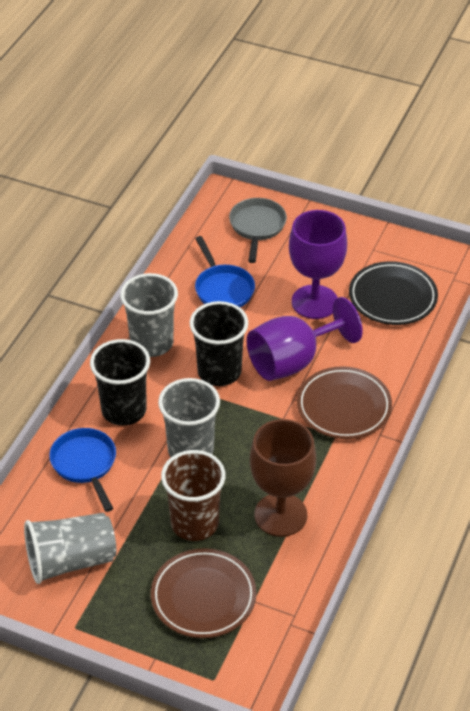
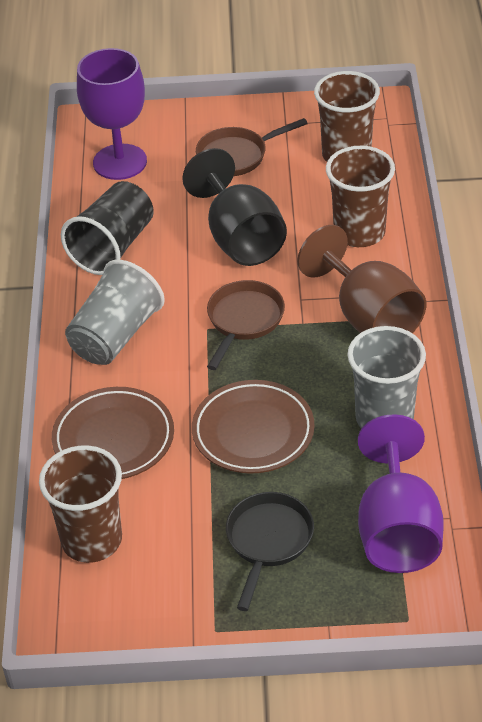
black cup: [90,339,150,426] [190,301,248,386] = 2 -> [61,181,154,275] = 1
black goblet: none = 0 -> [182,148,287,266] = 1
black pan: none = 0 -> [226,492,314,611] = 1
black plate: [349,261,438,325] = 1 -> none = 0
blue pan: [49,428,116,512] [195,236,255,307] = 2 -> none = 0
brown cup: [161,450,226,541] = 1 -> [39,445,122,563] [314,71,380,162] [326,146,395,247] = 3
brown pan: none = 0 -> [196,118,308,176] [207,280,285,370] = 2
grey cup: [24,513,116,584] [120,273,178,357] [158,378,220,457] = 3 -> [65,260,165,365] [347,326,426,429] = 2
grey pan: [229,198,287,263] = 1 -> none = 0

